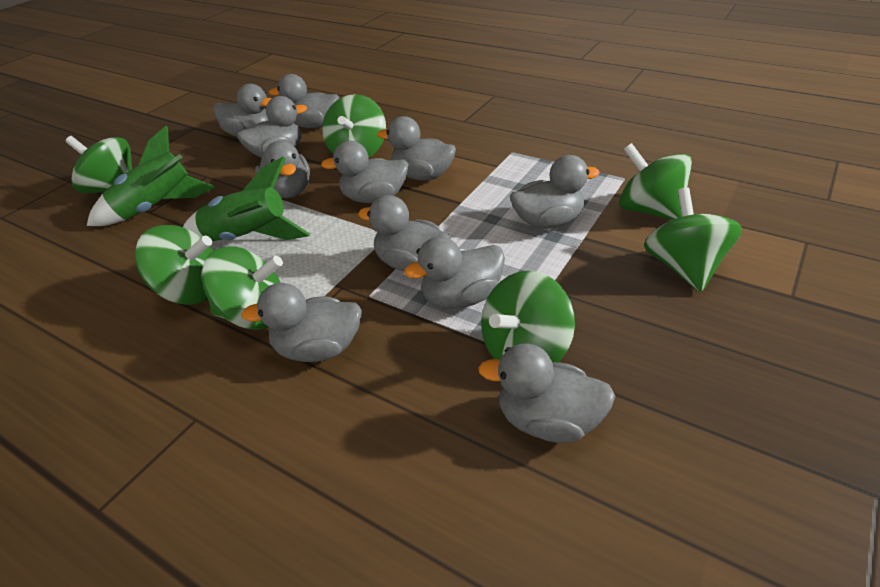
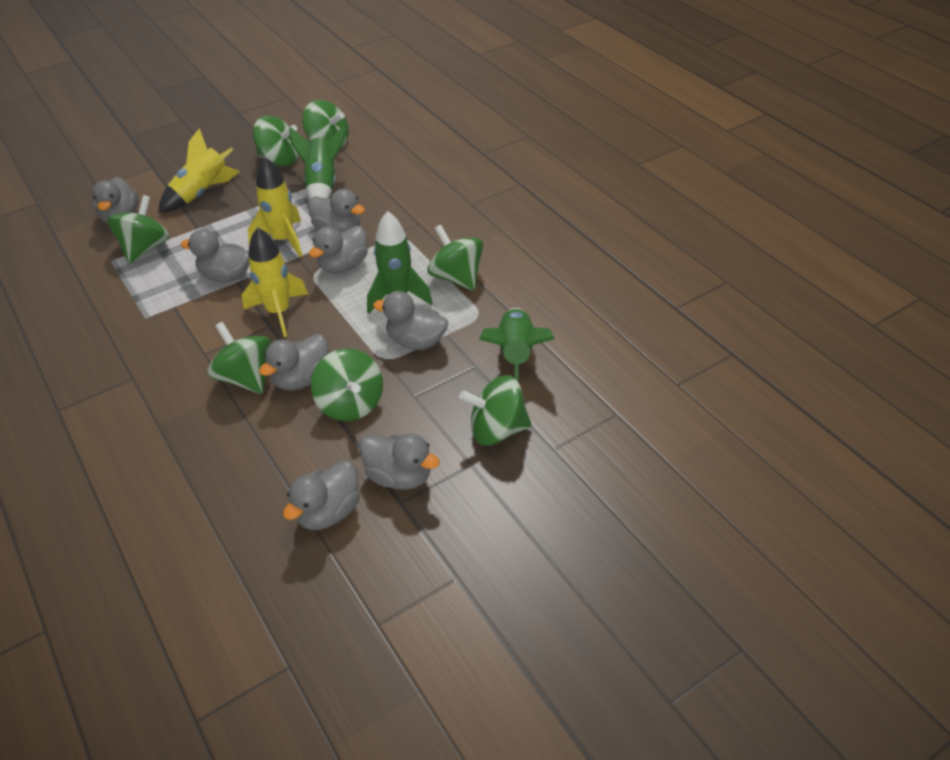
green rocket: [87,126,215,226] [183,157,310,241] = 2 -> [289,125,347,200] [367,211,433,314] [479,308,555,382] = 3
grey duck: [213,84,272,137] [237,96,307,158] [241,283,362,362] [255,141,310,198] [269,74,339,128] [321,141,409,203] [358,195,451,271] [377,116,456,181] [404,237,505,309] [478,344,616,443] [510,155,599,229] = 11 -> [92,177,139,223] [181,229,250,283] [259,334,329,390] [283,461,360,530] [308,189,365,233] [309,226,368,274] [360,433,440,490] [373,291,448,350] = 8
yellow rocket: none = 0 -> [158,128,240,213] [242,227,308,337] [248,157,303,257] = 3

